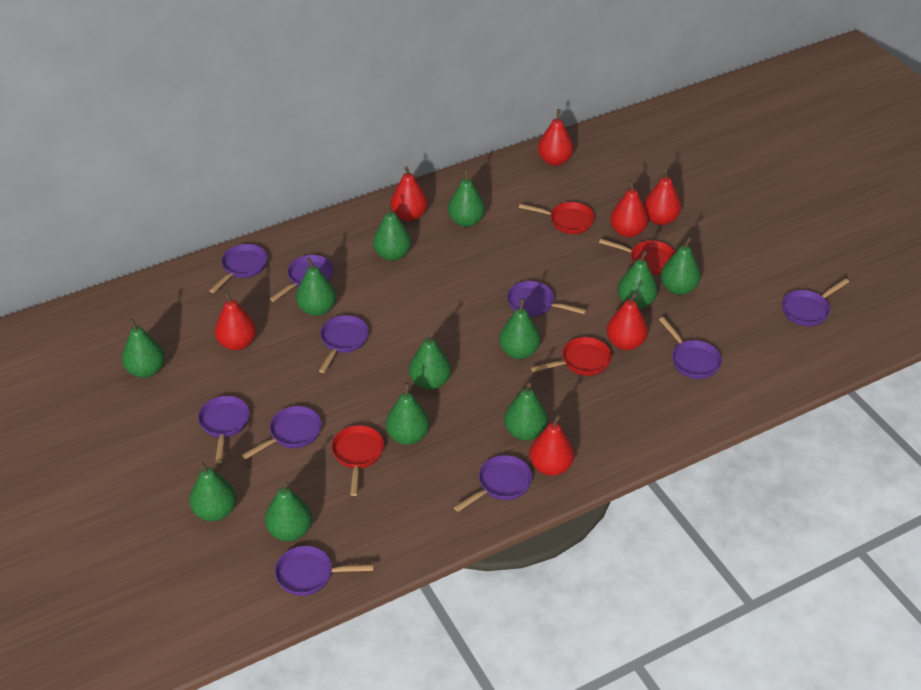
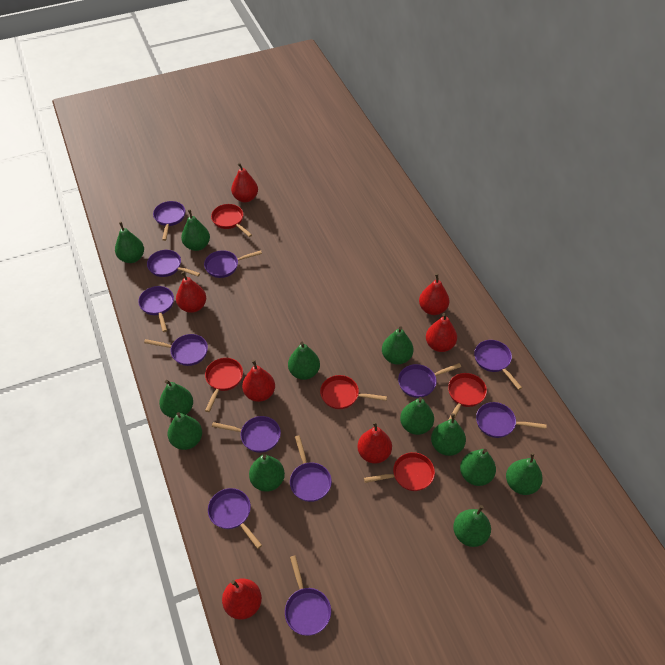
purple pan: [198,396,250,463] [209,244,267,293] [242,406,322,460] [270,255,334,302] [275,546,374,596] [319,315,369,373] [454,455,532,512] [507,281,586,317] [659,317,722,379] [782,278,849,326] = 10 -> [138,286,174,332] [144,334,208,366] [147,250,200,277] [153,201,185,241] [204,250,262,278] [208,488,262,549] [212,416,281,453] [285,555,331,636] [290,435,332,502] [398,363,461,398] [474,340,522,390] [476,402,547,438] = 12
red pan: [331,425,384,496] [519,202,595,234] [531,337,612,376] [599,239,675,275] = 4 -> [205,358,243,412] [211,204,252,237] [320,375,387,409] [364,452,435,491] [448,373,487,420] = 5

